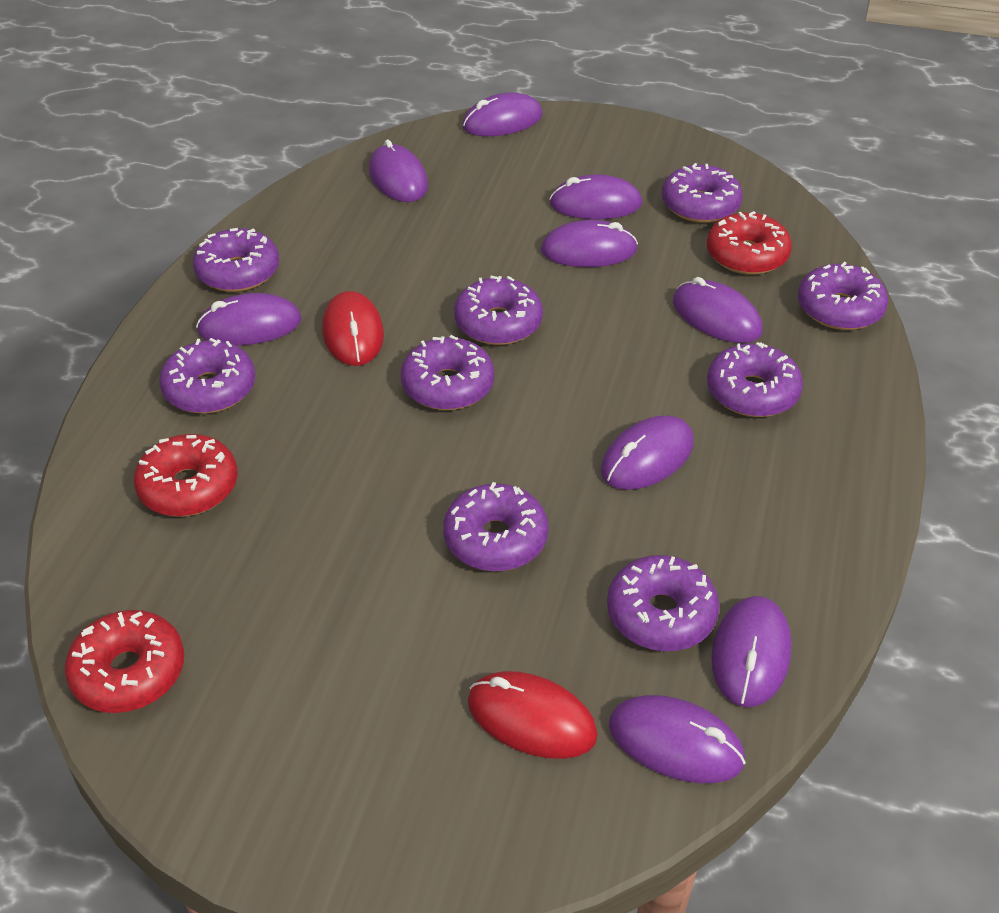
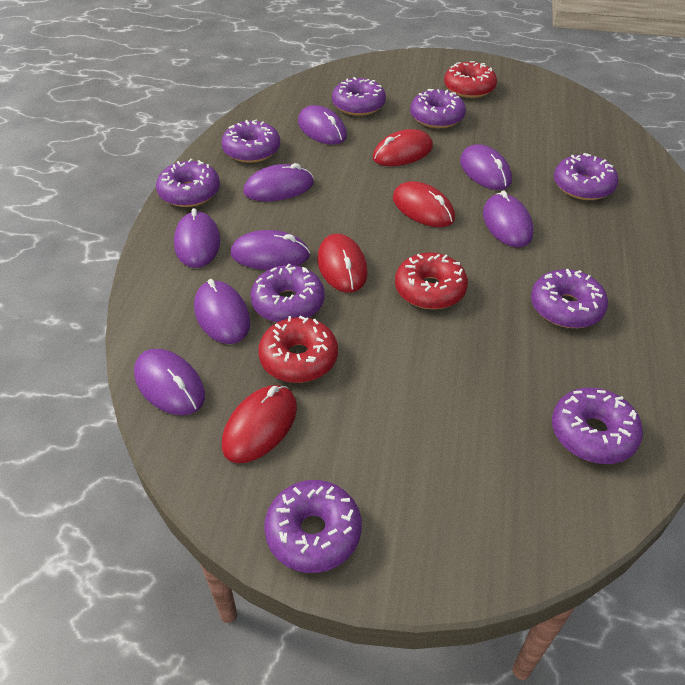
purple mouse: [196,293,302,346] [369,140,428,202] [462,93,543,136] [541,220,638,267] [549,174,642,220] [601,416,694,490] [609,695,746,783] [673,277,762,343] [711,596,792,707] = 9 -> [134,349,205,415] [174,208,220,268] [194,279,250,344] [231,230,310,270] [243,163,314,201] [298,105,347,145] [460,144,512,190] [483,190,533,247] = 8
red mouse: [322,291,384,366] [468,671,598,759] = 2 -> [222,385,297,463] [318,234,368,293] [373,129,433,166] [393,181,455,227] = 4

